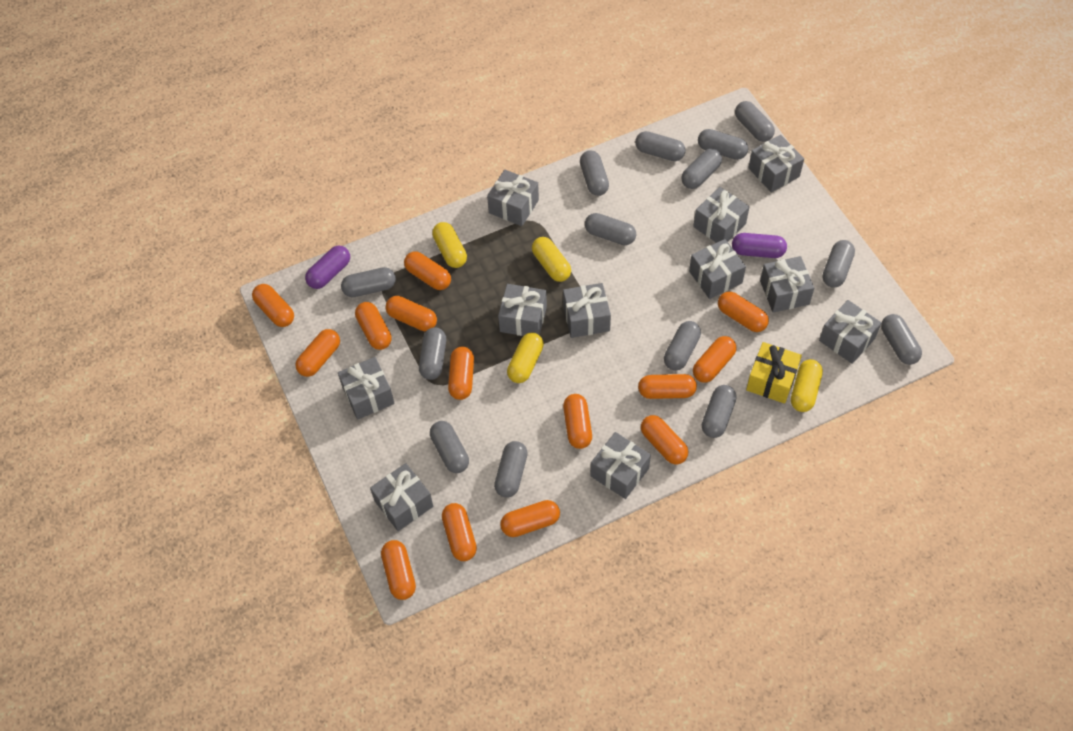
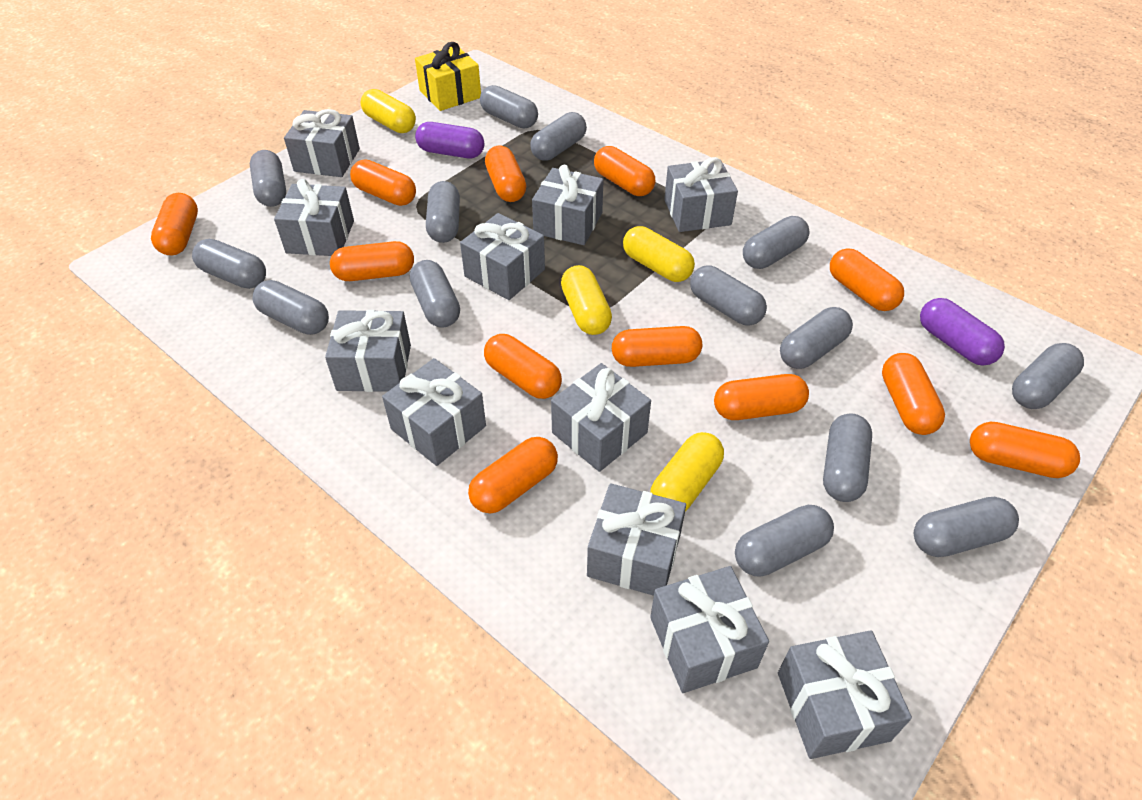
orange capsule: [252,284,294,327] [295,329,340,377] [355,302,392,350] [381,540,416,600] [385,296,437,331] [404,251,451,290] [442,503,477,561] [448,347,474,400] [500,500,560,537] [563,394,592,449] [638,374,697,399] [641,415,688,464] [693,336,737,383] [718,292,769,332] = 14 -> [151,193,198,255] [330,241,414,281] [350,159,416,206] [468,437,558,513] [484,334,562,399] [485,146,526,202] [594,146,655,196] [612,326,702,367] [714,374,809,420] [830,248,904,311] [882,353,945,435] [970,421,1080,478] = 12

